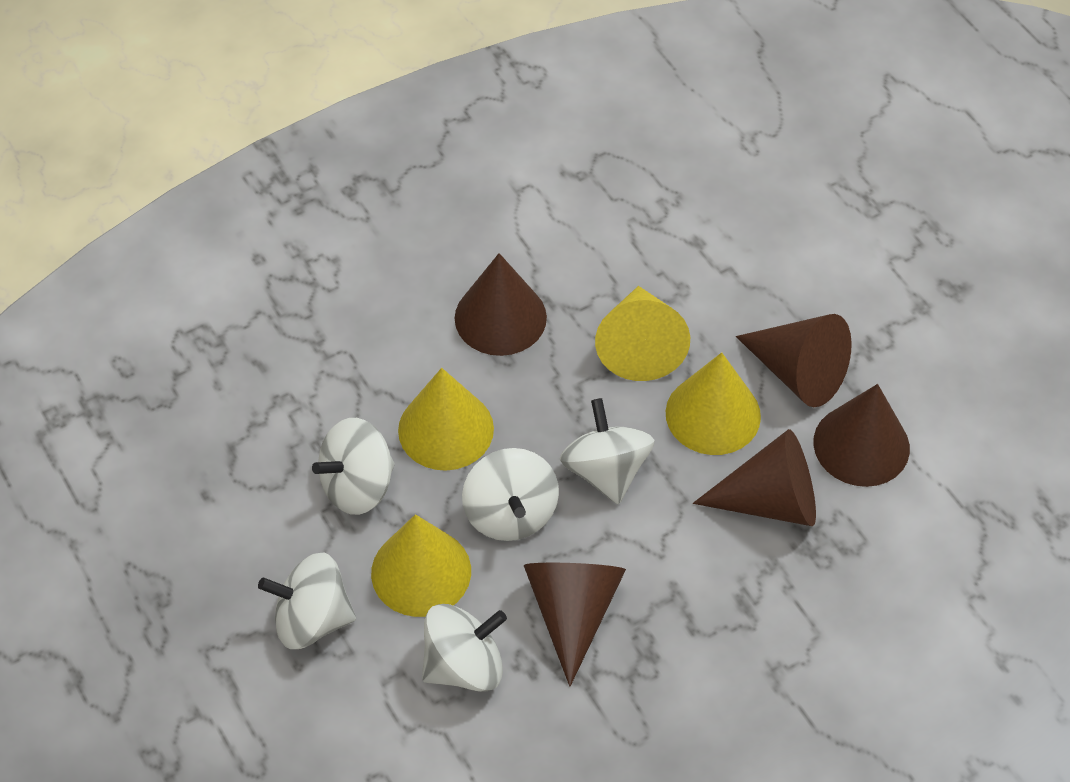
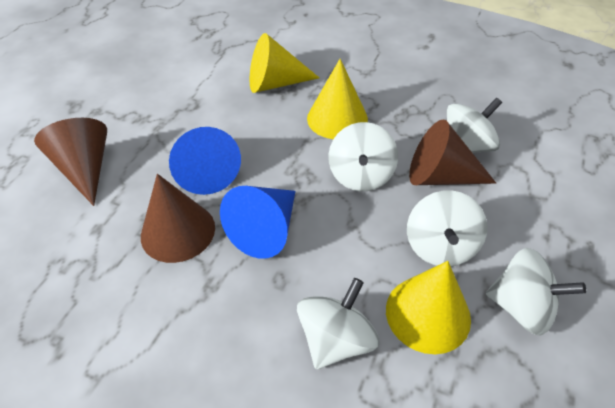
blue cone: none = 0 -> [169,127,241,195] [220,186,296,259] = 2
brown cone: [455,253,547,356] [524,563,626,687] [693,429,816,526] [736,314,852,407] [813,384,910,487] = 5 -> [34,118,107,206] [141,174,215,263] [409,120,496,185] = 3
yellow cone: [371,514,471,617] [398,368,494,471] [595,286,690,381] [666,352,761,455] = 4 -> [250,33,319,93] [307,59,368,139] [386,261,471,354] = 3

